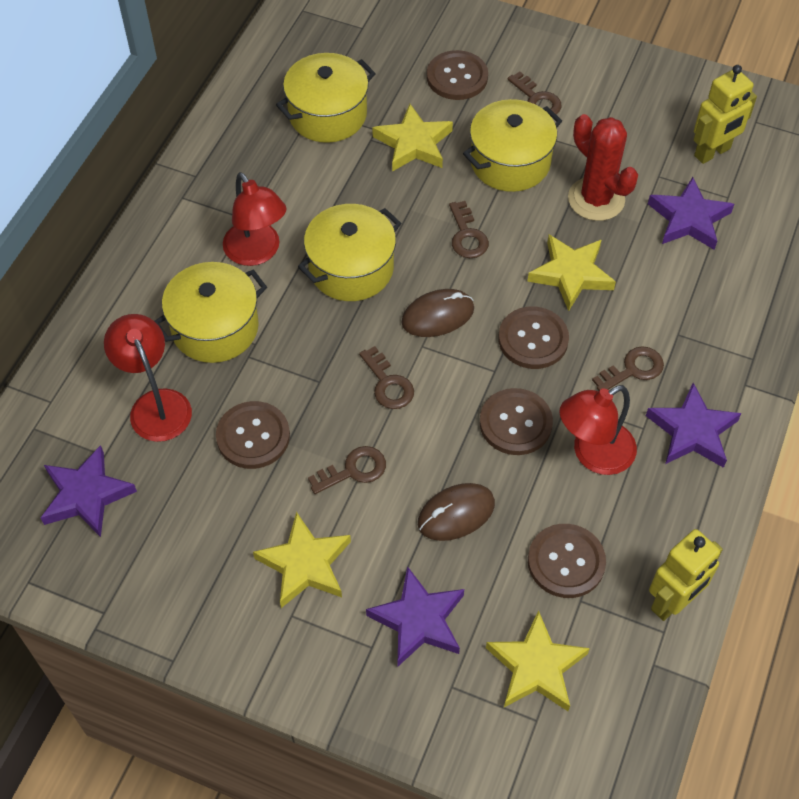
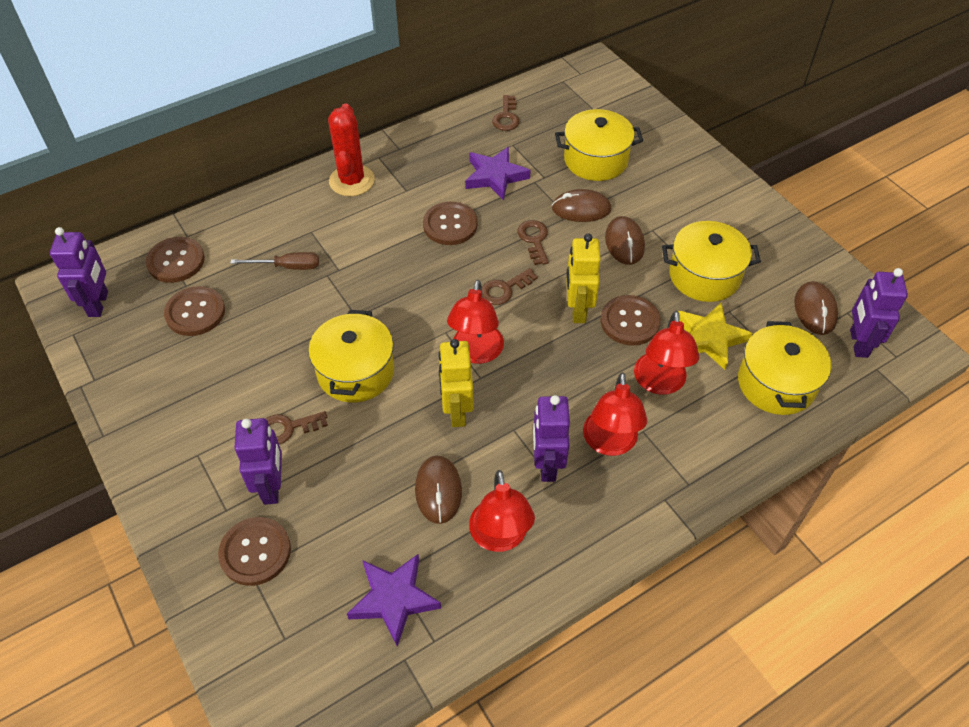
brown key: [308,446,386,494] [359,346,414,409] [449,201,489,258] [507,71,562,114] [592,346,664,390] = 5 -> [266,411,328,444] [482,268,538,305] [492,95,520,131] [517,220,549,265] = 4
brown mouse: [401,289,474,337] [418,483,495,541] = 2 -> [415,456,462,524] [552,189,611,222] [605,216,645,265] [794,281,838,335] = 4
brown screwdriver: none = 0 -> [230,252,319,270] = 1
purple robot: none = 0 -> [50,227,108,317] [235,418,282,505] [533,395,570,482] [850,268,908,358] = 4
purple star: [41,445,137,537] [366,566,464,666] [646,383,741,468] [648,177,734,250] = 4 -> [347,554,441,647] [465,147,531,200] = 2
red lamp: [104,314,192,442] [223,172,286,266] [559,385,637,475] = 3 -> [447,280,504,364] [469,470,535,552] [583,372,647,456] [634,311,699,395] = 4
yellow star: [253,512,351,608] [372,104,453,172] [486,610,590,711] [527,235,616,311] = 4 -> [678,302,753,370] = 1

